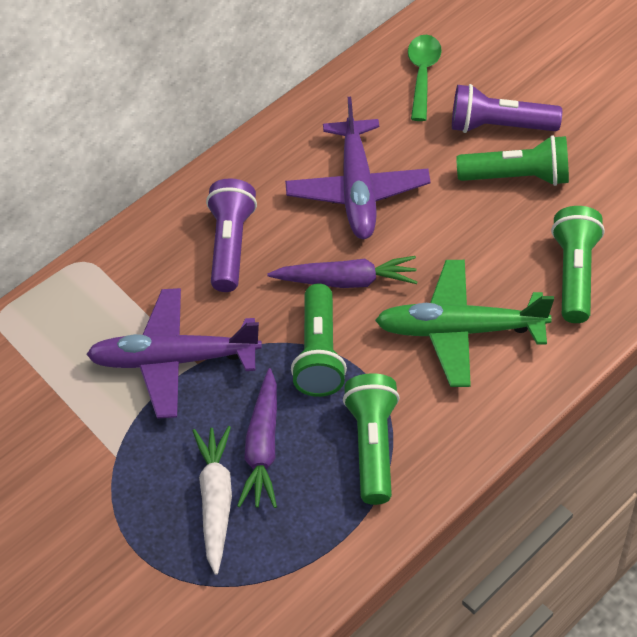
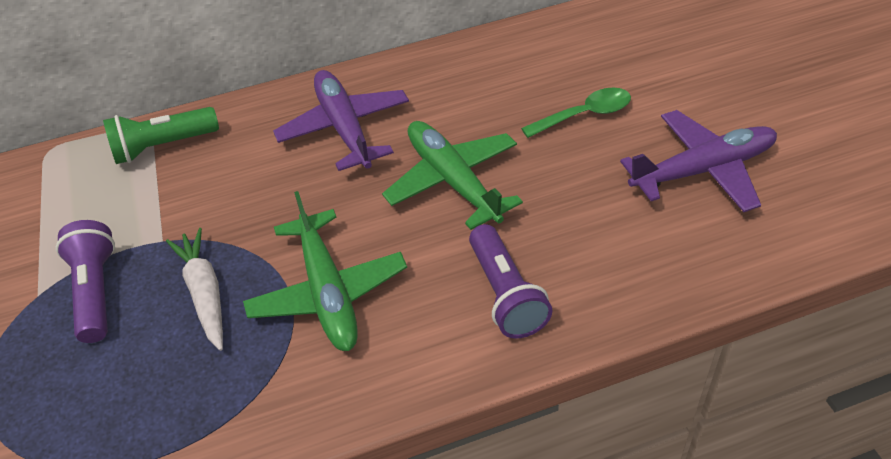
green flashlight: [291,284,347,397] [343,373,400,505] [456,135,569,186] [551,206,605,323] = 4 -> [103,107,219,164] = 1
green plane: [375,260,554,387] = 1 -> [243,191,407,351] [382,121,523,230] = 2
purple carrot: [237,368,277,508] [267,256,417,288] = 2 -> none = 0

